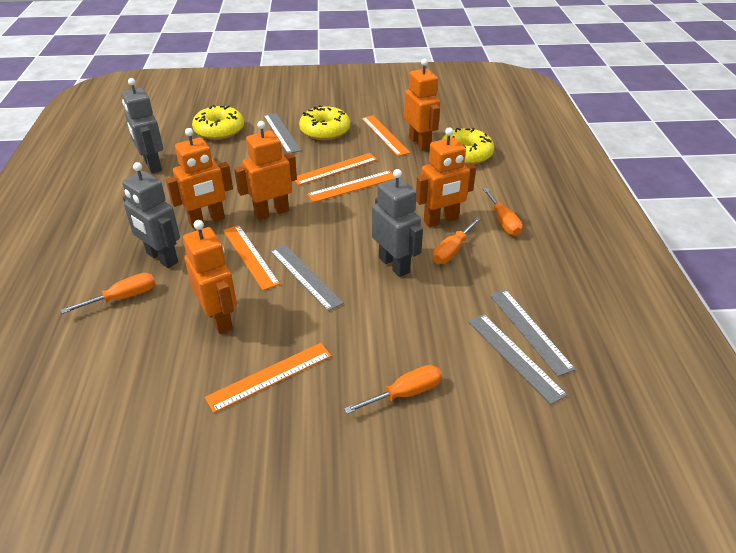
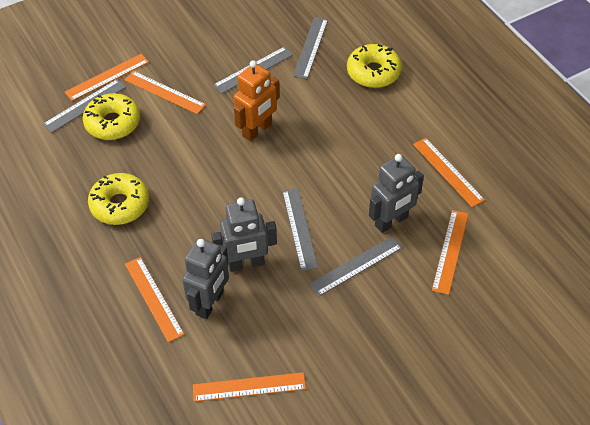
grey ruler: [264,113,301,154] [270,244,344,311] [468,314,567,405] [489,289,576,377] = 4 -> [43,79,126,133] [213,46,293,94] [282,188,318,271] [293,17,328,79] [309,236,403,296] = 5
orange robot: [166,128,233,228] [183,220,237,334] [234,121,297,220] [404,59,440,151] [416,128,476,227] = 5 -> [234,60,280,142] = 1
orange ruler: [205,343,331,413] [223,225,280,290] [295,153,377,185] [307,170,395,203] [361,115,411,156] = 5 -> [65,54,149,101] [125,71,206,114] [125,257,185,342] [193,372,306,402] [413,138,485,207] [432,210,469,295] = 6
orange screwdriver: [61,273,155,314] [344,365,442,414] [433,217,481,264] [482,188,523,236] = 4 -> none = 0

